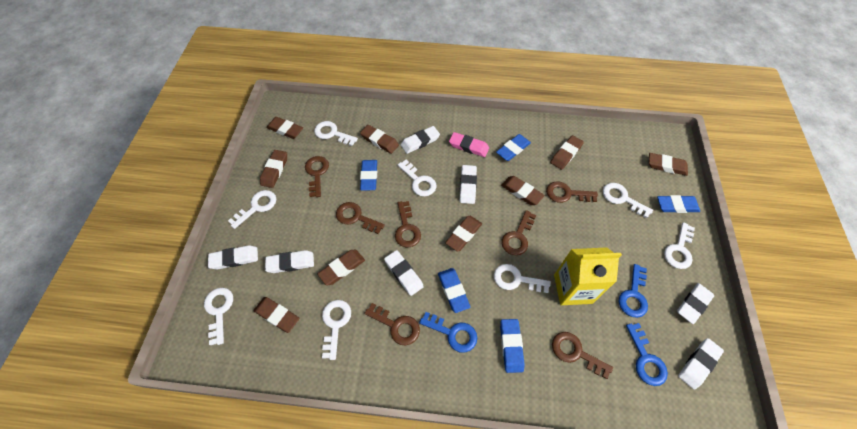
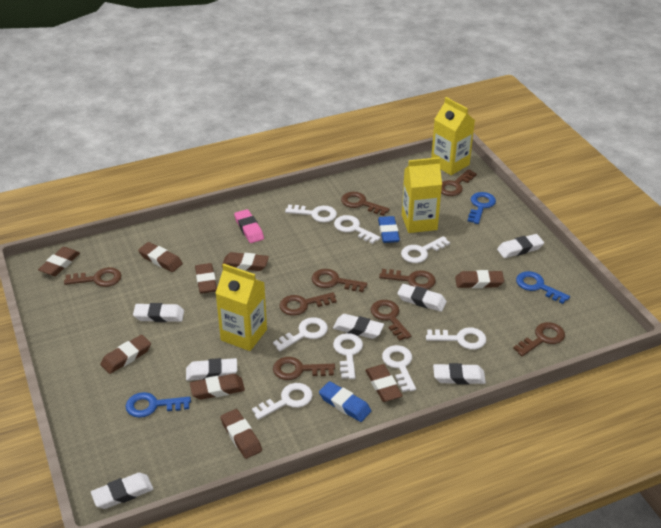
blue eraser: [360,160,377,191] [438,268,470,313] [496,134,531,161] [500,319,525,373] [657,195,700,213] = 5 -> [319,381,371,422] [378,216,400,243] = 2
brown key: [305,156,329,197] [336,202,385,234] [364,303,420,345] [395,201,421,247] [502,210,536,255] [546,181,598,203] [552,332,613,379] = 7 -> [64,267,122,287] [273,357,335,380] [279,292,337,316] [312,269,367,292] [341,192,390,216] [371,300,411,341] [379,269,436,289] [441,169,477,196] [513,322,565,356] = 9
yellow carton: [554,247,622,305] = 1 -> [216,264,267,351] [402,157,442,233] [431,97,475,175] = 3

